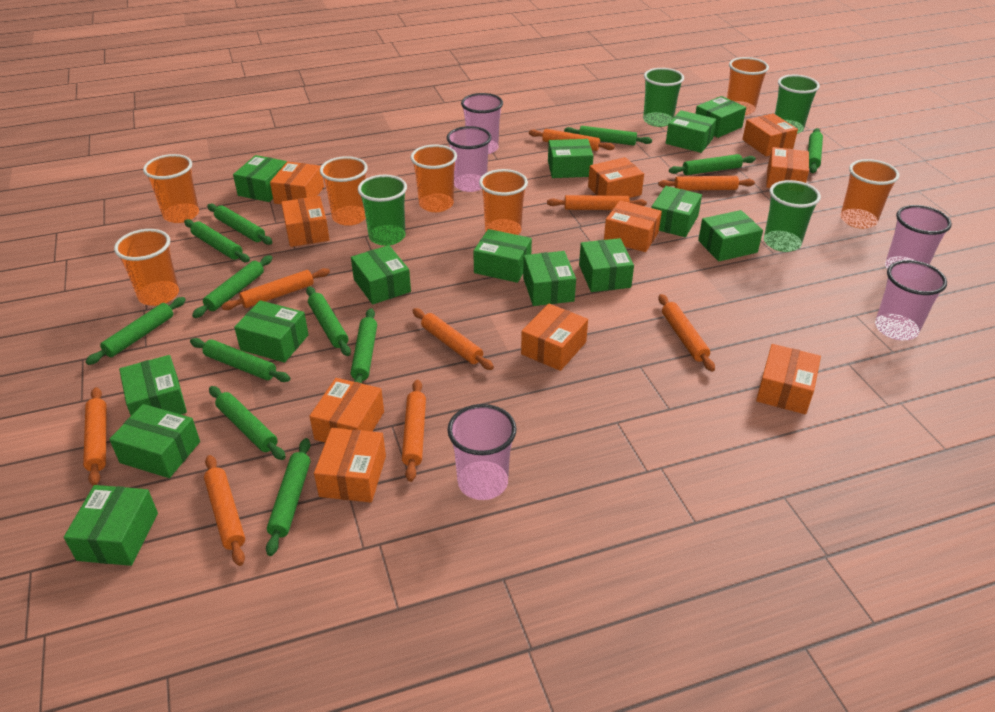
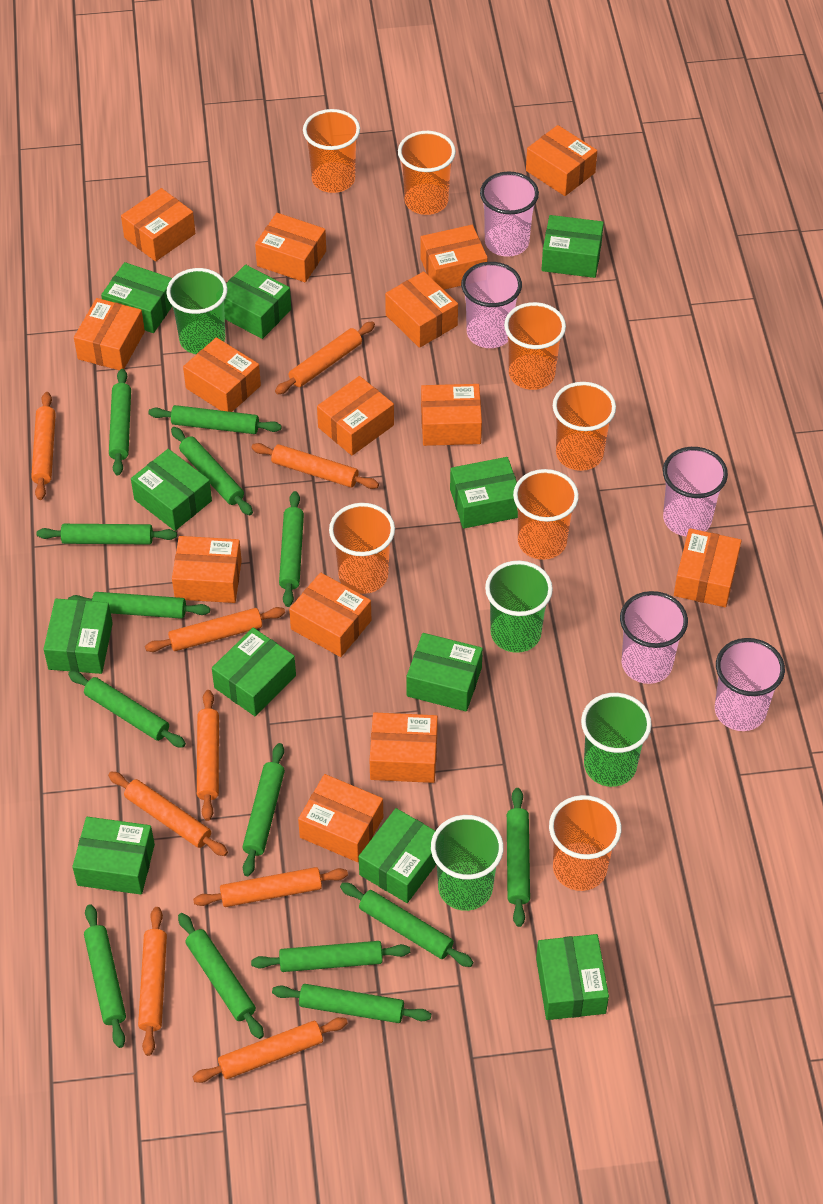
green box: [64,485,158,566] [109,404,200,478] [119,355,187,416] [233,155,287,202] [234,300,309,363] [351,245,411,304] [473,229,532,283] [523,251,576,306] [548,139,593,178] [579,238,634,292] [652,186,702,237] [666,110,716,153] [695,96,746,138] [698,210,763,261] = 14 -> [43,599,113,674] [72,817,155,895] [101,262,172,333] [131,449,212,531] [212,628,296,716] [224,265,291,339] [359,808,436,903] [407,633,483,711] [450,457,518,529] [536,934,609,1020] [541,215,604,278] = 11
green rolling pin: [86,297,186,365] [184,219,250,262] [190,338,290,382] [192,255,272,318] [207,203,273,245] [209,386,286,460] [266,438,311,556] [306,286,351,356] [351,308,377,384] [564,126,652,146] [669,154,756,175] [808,128,823,173] = 12 -> [37,524,177,545] [68,592,210,619] [68,671,186,748] [84,904,126,1048] [109,369,131,475] [148,405,282,434] [171,427,253,515] [178,913,264,1039] [242,743,285,876] [251,941,410,972] [272,984,431,1023] [279,491,304,607] [340,882,473,967] [507,788,530,927] = 14
orange box: [270,162,324,205] [281,196,330,247] [309,378,384,442] [314,428,386,502] [521,304,588,371] [588,157,644,198] [604,200,662,252] [742,113,798,156] [756,344,821,414] [766,147,809,188] = 10 -> [74,298,145,370] [121,188,195,261] [172,536,242,603] [183,337,261,412] [255,213,326,282] [289,573,371,657] [298,774,383,862] [317,376,394,455] [370,712,438,783] [385,271,458,348] [420,225,488,290] [421,384,482,446] [526,125,597,196] [674,528,741,607] = 14

